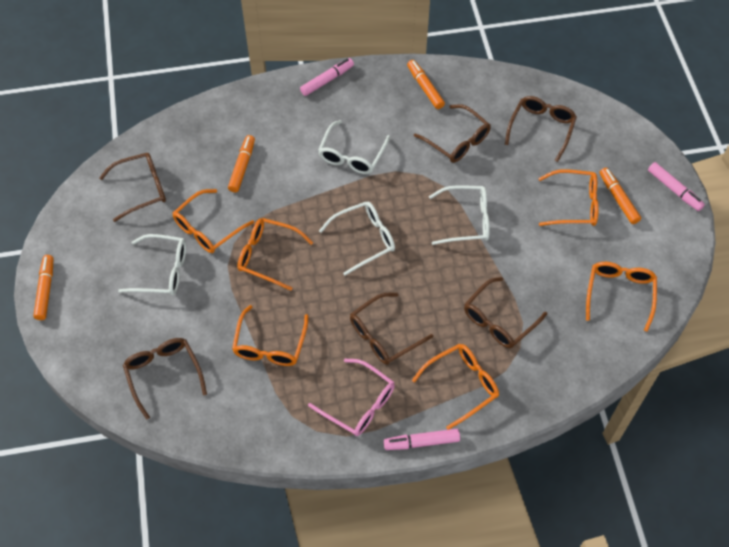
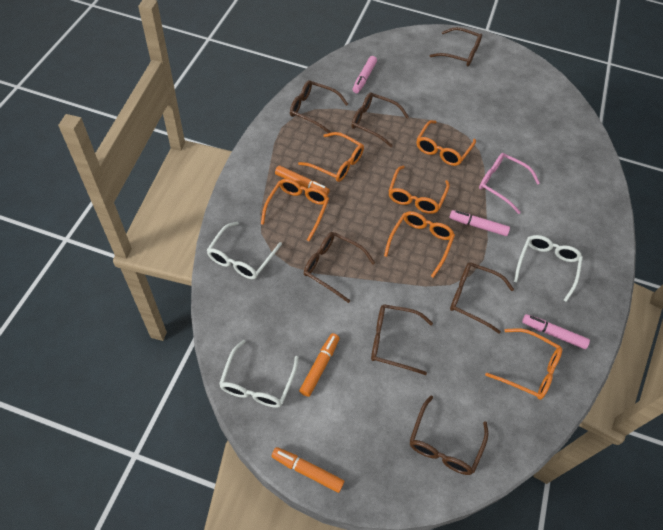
brown glasses: [99,153,166,222] [123,338,207,420] [350,293,434,365] [414,104,491,163] [464,277,547,348] [505,96,577,162] = 6 -> [290,80,348,133] [304,232,375,303] [351,92,409,147] [371,304,433,375] [410,395,489,475] [429,27,482,66] [450,262,514,333] = 7
orange marker: [33,255,53,320] [228,135,255,192] [407,60,445,109] [599,168,641,224] = 4 -> [271,447,344,493] [275,165,330,196] [299,333,340,397] = 3
white glasses: [118,234,186,295] [318,120,390,174] [319,202,395,276] [429,185,490,245] = 4 -> [207,222,282,279] [219,340,299,408] [514,235,583,302] = 3

